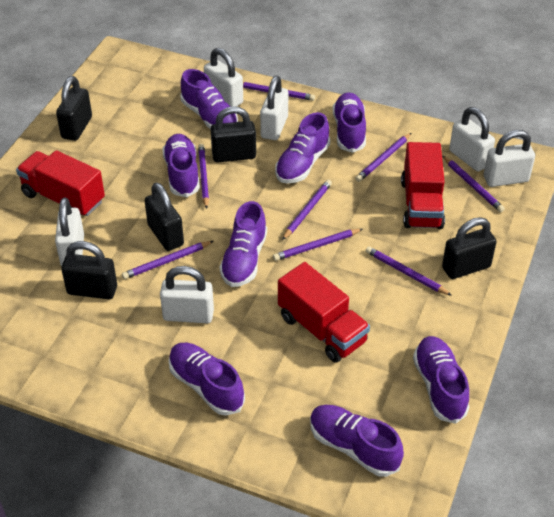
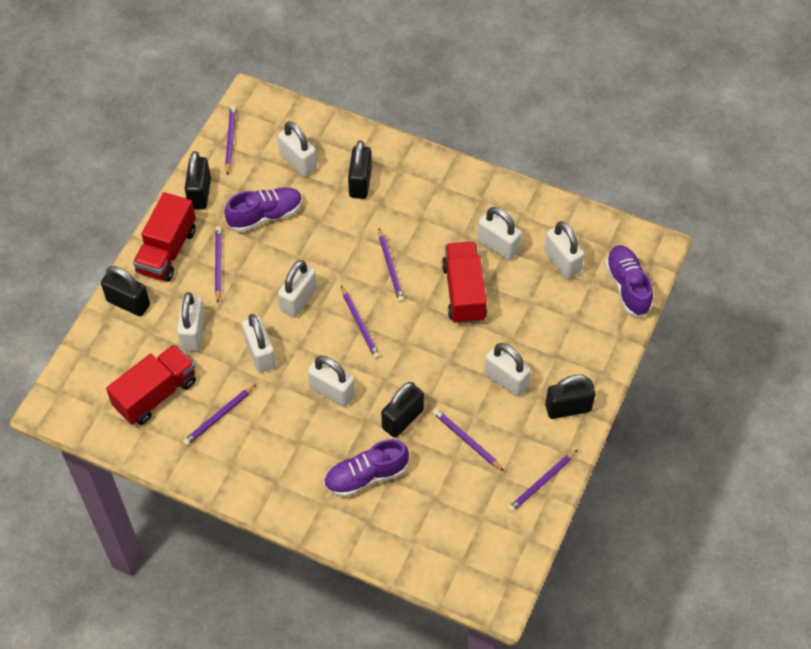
purple pencil: [122,241,213,279] [198,144,209,209] [243,82,315,101] [273,229,362,261] [282,180,332,240] [355,133,411,182] [366,246,452,296] [443,156,505,212] = 8 -> [183,384,256,446] [215,226,222,303] [225,105,236,175] [341,286,380,359] [378,228,404,302] [432,408,504,471] [507,450,577,513] = 7
purple shoe: [162,134,200,197] [168,343,245,416] [180,69,238,130] [220,201,267,287] [275,112,330,183] [310,405,404,477] [333,92,366,153] [413,336,469,424] = 8 -> [224,187,302,232] [324,439,409,497] [605,245,653,318] = 3
white padlock: [55,198,84,266] [160,266,214,323] [204,48,243,107] [260,76,288,140] [449,107,495,172] [484,130,535,187] = 6 -> [177,292,205,351] [242,314,276,373] [278,121,317,177] [278,260,317,318] [308,356,355,407] [477,207,522,261] [484,343,531,397] [544,221,584,279] = 8

